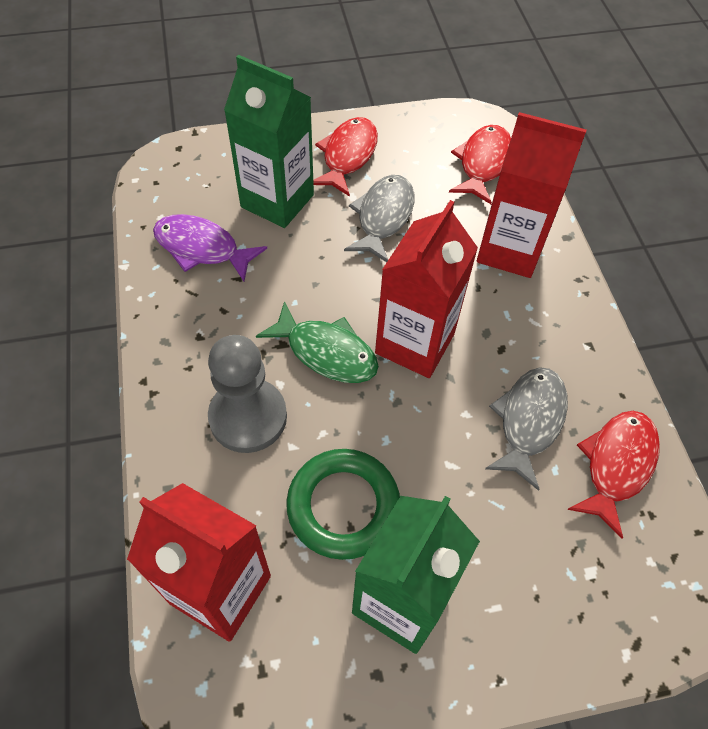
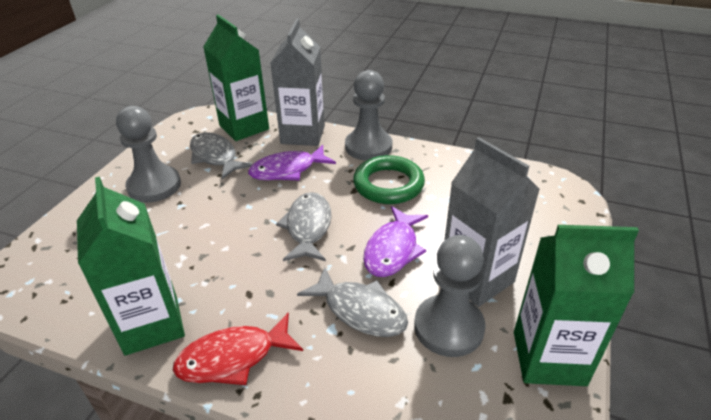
green carton: [224,55,314,228] [352,496,480,654] = 2 -> [77,177,185,356] [203,15,269,141] [514,225,639,386] = 3
green fish: [256,301,379,383] = 1 -> none = 0
grey carton: none = 0 -> [271,19,325,146] [444,137,540,307] = 2
grey fish: [344,175,414,262] [485,367,568,491] = 2 -> [190,132,252,179] [276,192,332,261] [297,267,408,337] = 3
grey pawn: [208,335,287,453] = 1 -> [116,106,181,203] [345,70,392,161] [414,235,486,357] = 3
purple fish: [153,214,267,281] = 1 -> [248,145,336,181] [363,206,428,277] = 2
red carton: [127,483,271,642] [375,200,478,378] [477,112,586,278] = 3 -> none = 0
red fish: [313,117,378,197] [449,125,511,204] [567,411,660,539] = 3 -> [173,312,303,385] = 1

